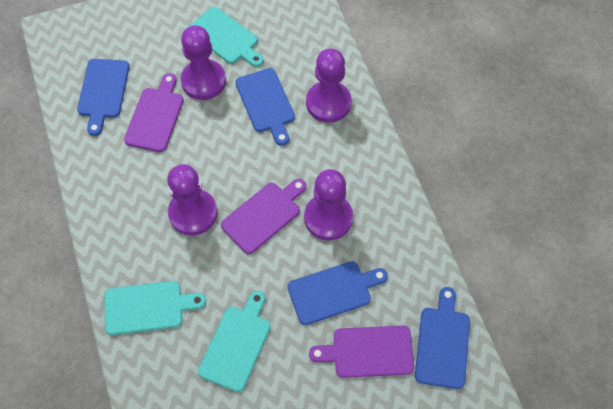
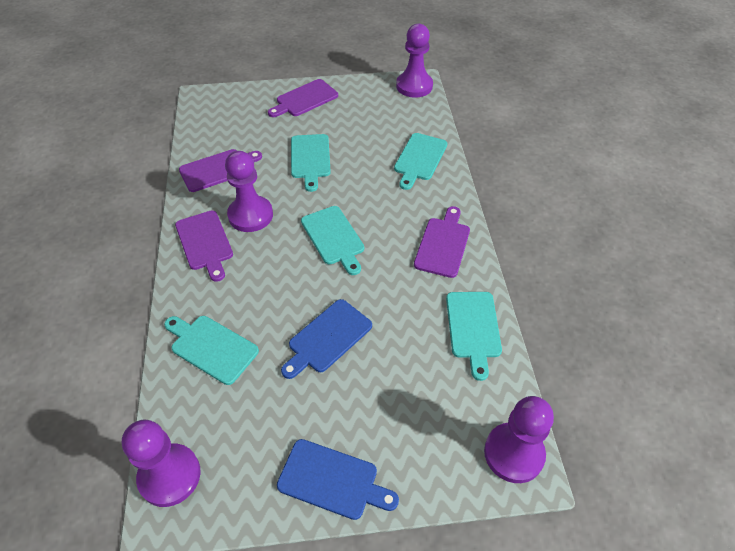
blue cutting board: [77,59,129,136] [235,68,295,146] [288,261,388,325] [415,287,470,389] = 4 -> [277,439,399,520] [281,299,372,379] = 2
purple cutting board: [124,73,184,152] [221,179,306,254] [309,326,414,378] = 3 -> [175,211,233,282] [179,149,262,192] [268,79,338,117] [414,206,470,278] = 4
turquoise cutting board: [104,281,206,335] [189,7,264,67] [198,291,271,392] = 3 -> [164,316,259,385] [291,134,331,192] [301,206,364,275] [394,133,447,190] [446,292,502,381] = 5

